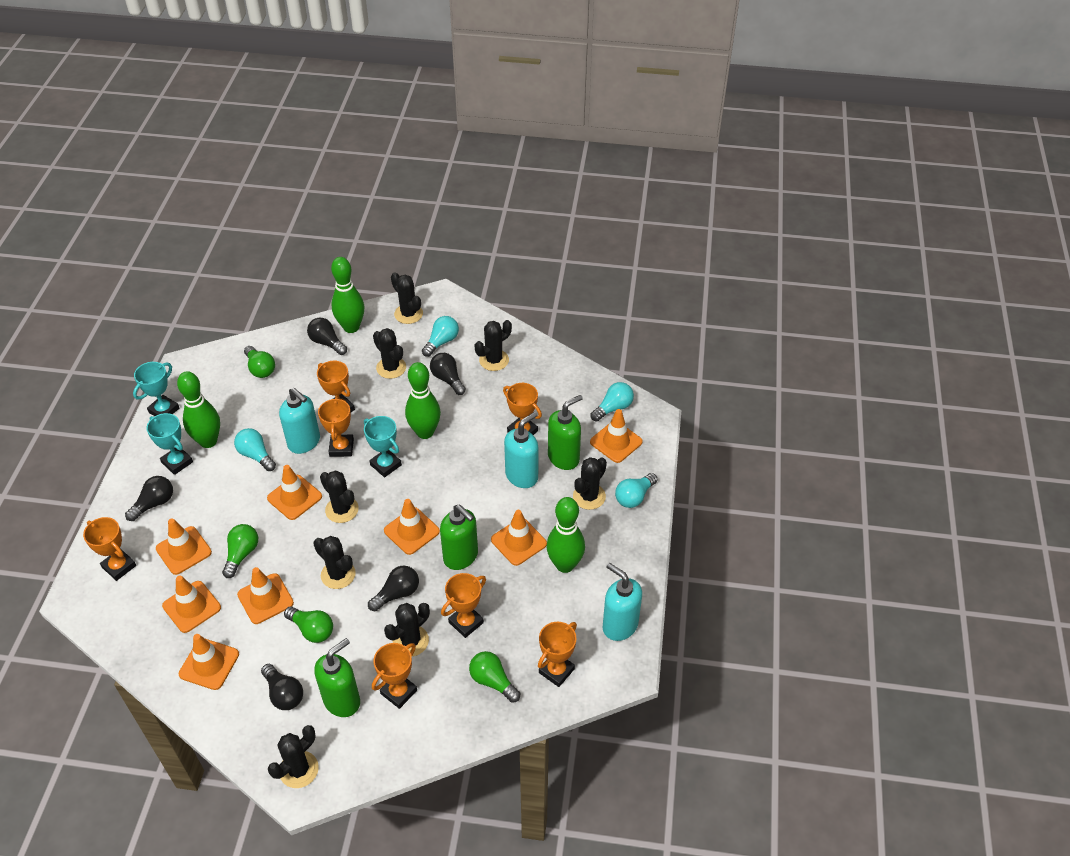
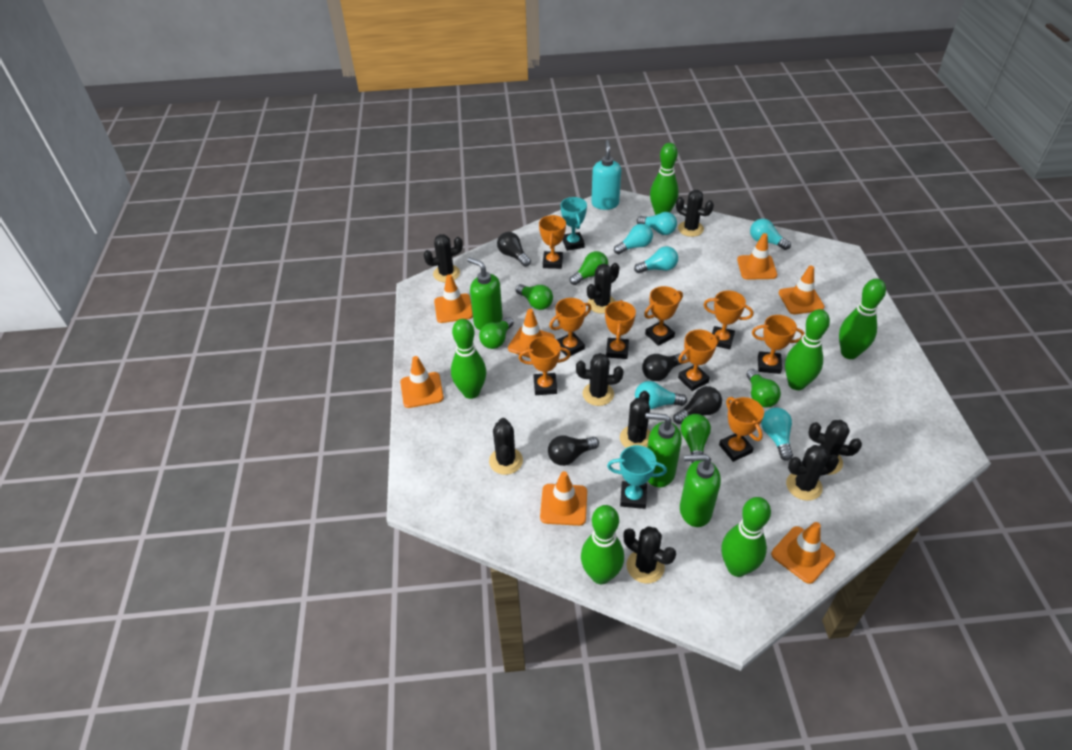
black cactus: [268,725,319,788] [313,536,356,589] [320,470,359,523] [373,328,406,379] [384,603,430,657] [391,273,423,324] [475,320,512,371] [573,457,607,510] = 8 -> [423,234,463,282] [489,418,523,475] [576,353,623,406] [587,263,620,313] [620,391,650,448] [623,526,676,583] [676,190,714,237] [786,445,839,501] [808,420,862,475] = 9
black light bulb: [125,476,173,521] [261,664,303,710] [307,318,347,355] [368,566,419,611] [430,353,466,395] = 5 -> [497,232,531,267] [548,435,599,466] [642,353,685,381] [673,386,722,424] = 4
green bowling pin: [177,371,220,448] [331,257,364,333] [405,362,441,439] [546,497,585,573] = 4 -> [451,319,486,399] [581,505,624,584] [650,143,679,215] [721,497,771,577] [785,309,830,390] [839,279,886,359] = 6
green light bulb: [222,524,258,578] [244,346,275,378] [284,606,333,643] [469,651,520,703] = 4 -> [479,317,514,349] [515,284,553,310] [570,251,608,285] [681,414,711,463] [746,369,781,408] = 5
orange traffic cone: [156,518,212,575] [162,575,221,633] [179,634,239,690] [237,567,294,624] [267,465,322,520] [384,499,440,555] [491,510,547,566] [590,409,643,463] = 8 -> [400,356,444,408] [434,274,473,323] [508,309,555,358] [540,471,587,526] [737,233,777,280] [771,522,835,584] [779,266,825,314] = 7
orange trophy: [83,517,136,581] [317,361,355,412] [318,397,354,457] [372,643,417,709] [441,573,486,638] [503,383,542,435] [538,622,577,687] = 7 -> [519,336,571,395] [539,215,566,269] [549,298,591,356] [605,300,636,359] [644,286,683,346] [678,329,720,391] [704,290,753,349] [719,397,764,462] [752,315,804,374] = 9
turquoise light bulb: [234,428,276,471] [422,316,459,357] [591,382,634,422] [615,473,658,508] = 4 -> [614,224,653,254] [634,246,678,273] [635,381,687,409] [637,212,677,235] [750,219,791,250] [761,408,793,461] = 6
turquoise soap dispenser: [279,388,320,454] [504,412,538,488] [603,563,642,641] = 3 -> [591,140,621,210] = 1
turquoise trophy: [133,362,179,416] [146,413,193,475] [364,416,402,477] = 3 -> [561,197,587,251] [607,445,667,509] = 2

